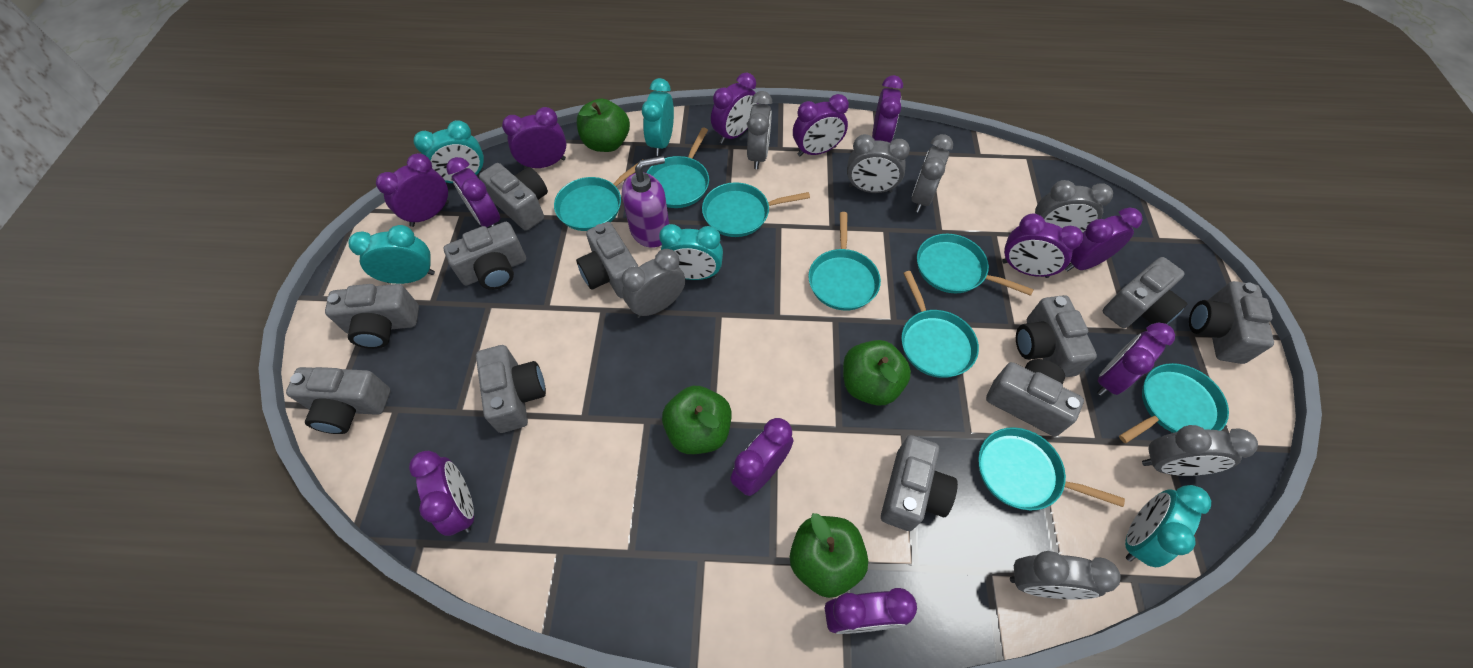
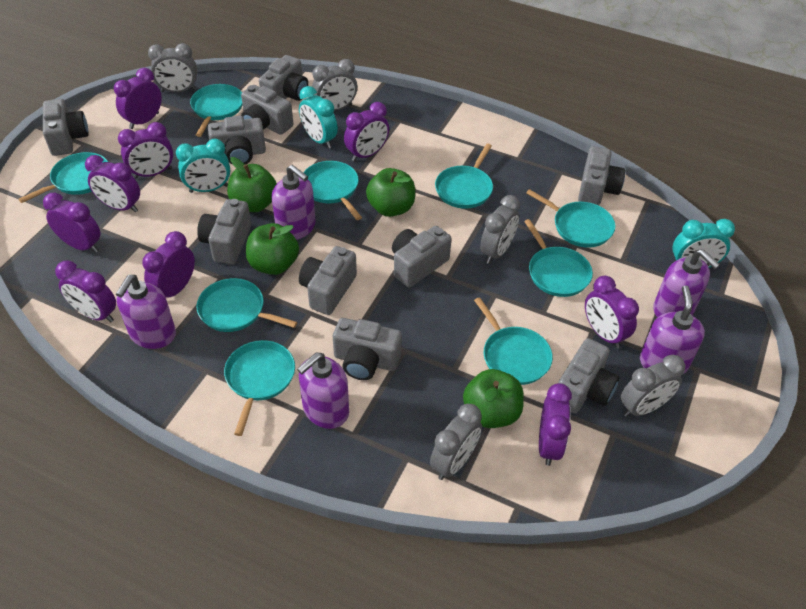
grey camera: [286,367,390,434] [325,284,419,349] [444,222,526,290] [476,345,546,433] [479,163,548,231] [576,222,638,298] [881,435,958,531] [986,359,1084,436] [1016,295,1097,377] [1103,257,1188,328] [1189,281,1274,364] = 11 -> [43,99,89,156] [197,199,251,264] [208,116,266,165] [241,85,293,135] [259,55,308,101] [299,246,357,315] [333,318,402,380] [392,226,452,287] [558,338,620,414] [578,146,625,205] = 10
grey clock: [622,249,685,318] [747,91,772,169] [847,134,910,193] [912,134,953,212] [1010,551,1121,600] [1035,180,1113,233] [1142,425,1258,476] = 7 -> [148,43,197,92] [312,59,357,111] [430,404,482,480] [480,195,520,264] [621,355,685,417] = 5
purple clock: [376,153,449,227] [409,451,474,536] [446,157,500,227] [502,107,566,169] [711,73,758,144] [730,418,794,496] [793,94,849,156] [825,588,917,634] [872,75,903,143] [1002,214,1083,278] [1065,208,1143,272] [1097,323,1175,396] = 12 -> [43,193,101,253] [55,260,116,323] [85,155,140,212] [114,68,162,129] [118,122,173,179] [142,231,195,298] [344,102,389,162] [539,383,572,466] [585,276,639,348] = 9
purple soap dispenser: [622,156,669,248] = 1 -> [116,275,176,349] [272,165,316,240] [297,353,349,429] [640,285,705,374] [653,249,720,318] = 5
turquoise clock: [348,225,435,284] [414,120,485,184] [642,78,674,156] [659,224,723,280] [1125,485,1211,567] = 5 -> [176,138,230,193] [299,86,338,149] [672,219,735,268] = 3
turquoise pan: [554,159,644,231] [646,127,709,208] [702,182,810,237] [808,212,881,310] [901,271,979,378] [917,234,1034,296] [978,427,1125,510] [1119,363,1229,443] = 8 -> [18,152,108,203] [190,84,243,137] [196,278,298,332] [224,340,295,436] [303,161,362,220] [435,143,493,209] [474,297,553,385] [524,219,593,297] [526,189,615,248] = 9

